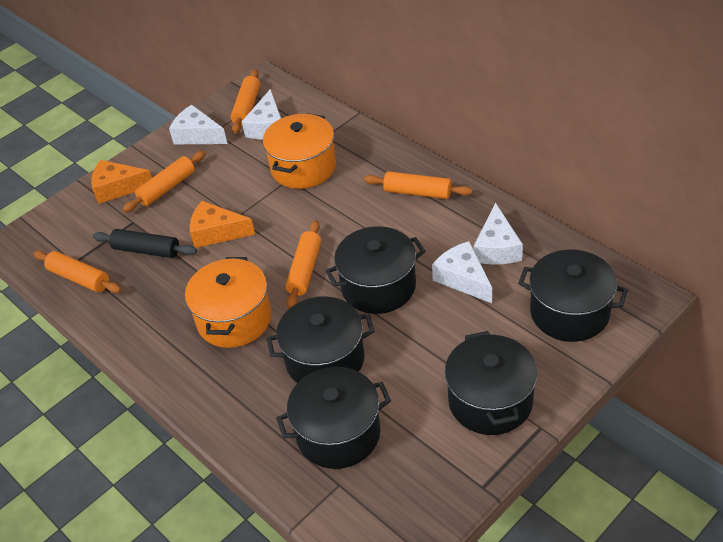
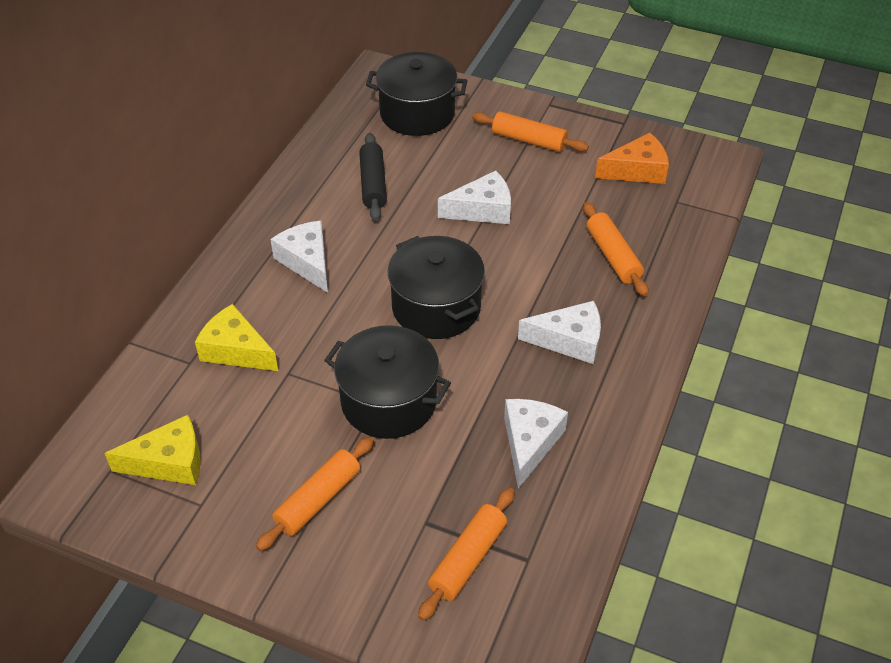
black pot: [267,297,375,383] [276,367,391,469] [326,226,426,314] [445,331,537,435] [518,250,628,342] = 5 -> [324,325,451,439] [366,52,467,136] [388,236,485,339] = 3
orange cheese: [91,160,152,204] [190,201,255,248] = 2 -> [595,132,669,184] = 1
orange pot: [185,257,272,348] [263,113,336,189] = 2 -> none = 0
orange rolling pin: [33,250,122,293] [123,151,206,213] [231,69,260,134] [285,220,321,308] [364,171,472,199] = 5 -> [256,437,374,551] [418,488,515,621] [472,111,589,152] [583,202,649,296] = 4
yellow cheese: none = 0 -> [104,415,201,485] [195,304,278,371] = 2

